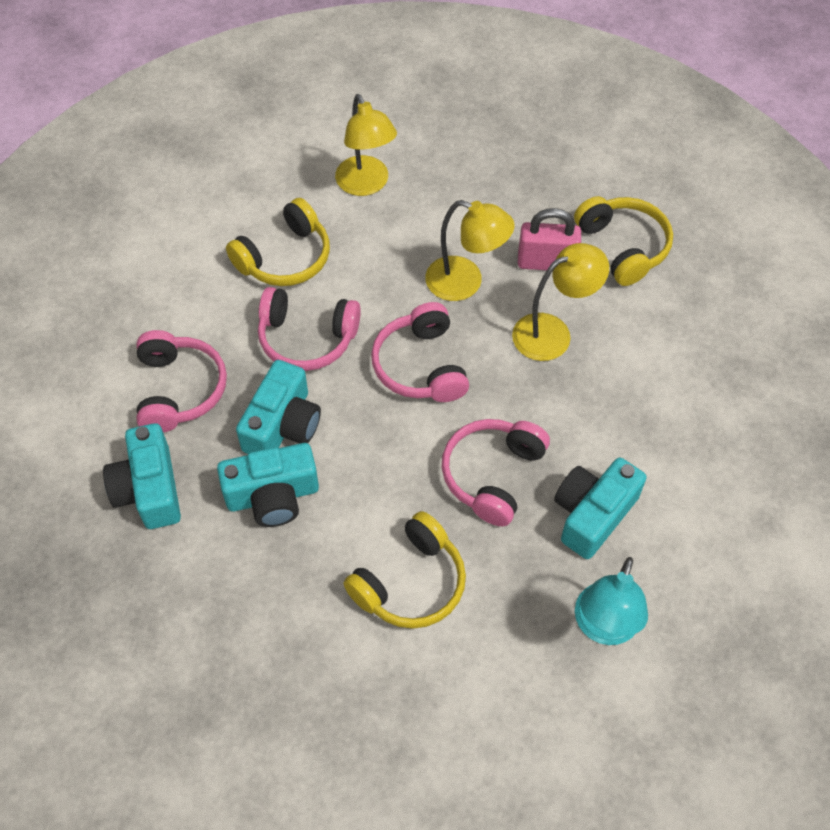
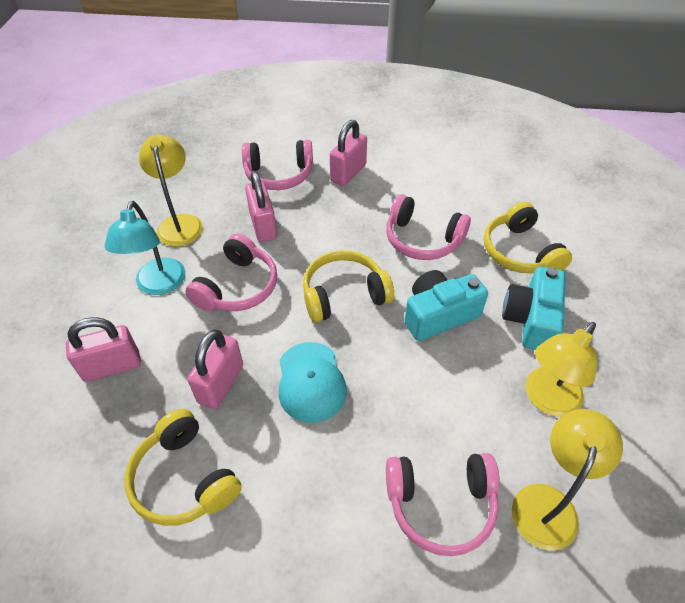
pink padlock: [518,208,581,270] = 1 -> [66,317,141,382] [187,330,243,409] [245,171,277,242] [330,120,367,186] = 4
turquoise camera: [103,423,181,529] [217,443,319,527] [236,360,321,454] [554,458,647,559] = 4 -> [404,270,488,341] [502,266,566,350] = 2
turquoise cap: none = 0 -> [279,342,347,423] = 1

